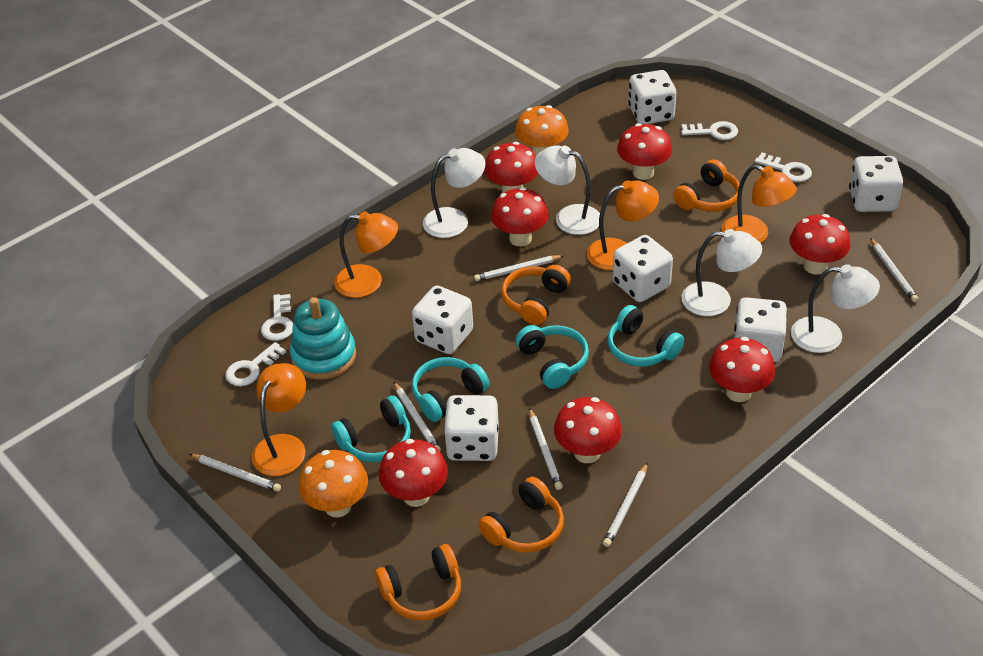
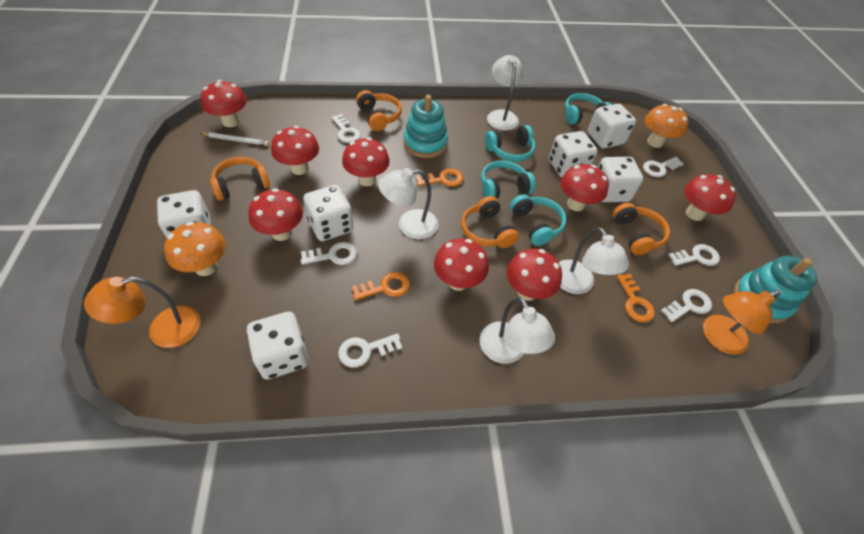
orange key: none = 0 -> [352,272,410,300] [416,169,464,187] [617,274,655,323] = 3
orange lamp: [252,363,306,476] [334,211,398,298] [587,180,659,270] [721,164,797,243] = 4 -> [84,277,200,348] [703,290,780,355] = 2
red mushroom: [379,439,448,507] [484,142,538,193] [491,187,549,246] [554,397,622,463] [617,123,672,180] [709,337,775,402] [790,214,850,275] = 7 -> [200,80,247,127] [249,188,303,241] [271,126,319,175] [342,138,390,186] [434,239,489,291] [506,249,562,301] [560,164,609,211] [684,174,736,221] = 8
turquoise stacking toy: [290,297,356,380] = 1 -> [403,95,448,158] [734,256,817,323] = 2
white key: [225,342,286,386] [261,294,293,341] [681,121,738,140] [755,153,812,182] = 4 -> [301,242,357,265] [331,114,361,143] [338,333,402,367] [643,157,684,177] [661,289,712,322] [668,244,720,266] = 6
white pencil: [189,454,281,492] [394,382,441,451] [474,255,563,281] [529,408,563,490] [603,462,648,547] [870,238,919,302] = 6 -> [201,132,269,146] = 1

